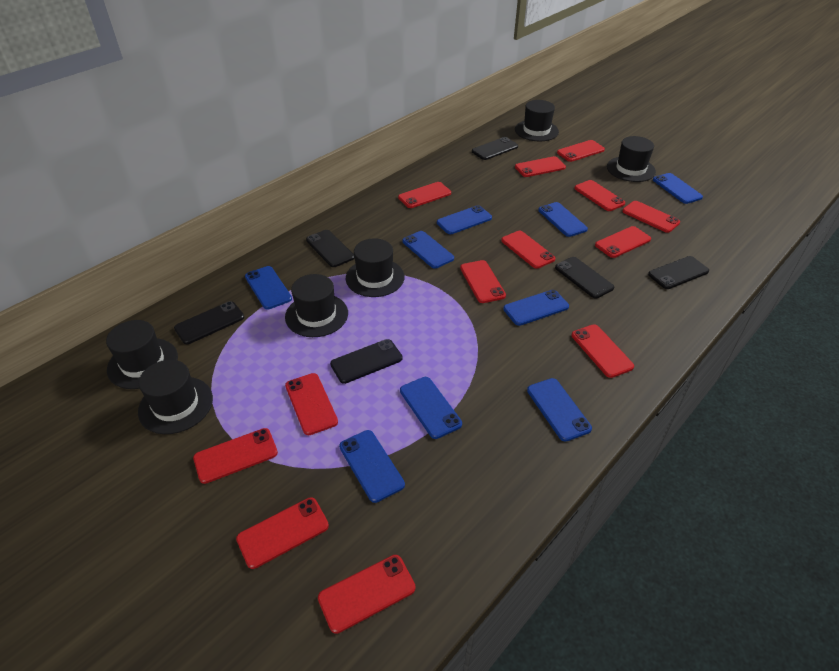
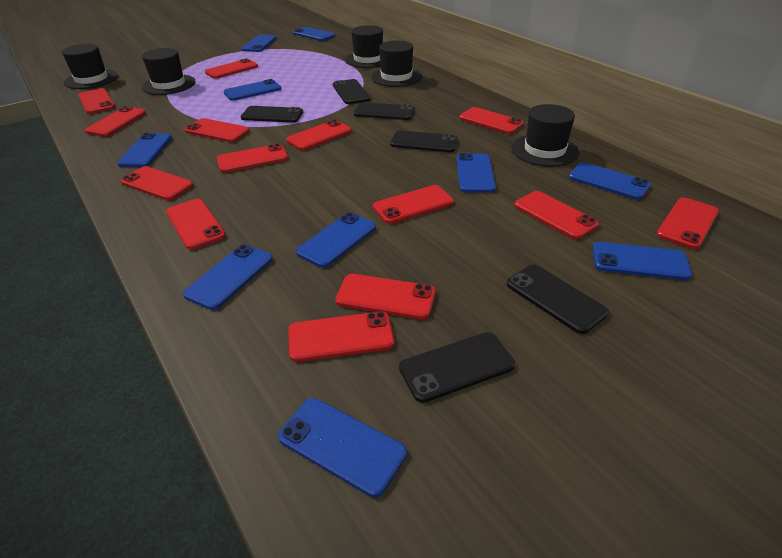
black hat: [106,320,178,389] [138,360,213,434] [285,274,348,337] [346,238,405,297] [515,100,559,141] [607,136,656,182] = 6 -> [62,44,118,89] [142,48,196,95] [345,25,383,68] [371,41,422,87] [511,104,579,167] = 5
blue phone: [245,266,292,310] [339,430,405,503] [400,377,462,439] [402,231,454,269] [437,205,492,234] [503,290,569,326] [527,378,592,442] [538,202,588,237] [653,173,703,204] = 9 -> [117,133,172,167] [183,244,273,310] [224,79,281,101] [241,35,277,52] [278,398,407,497] [293,27,335,41] [296,212,376,268] [456,153,496,192] [569,162,651,200] [593,242,692,280] = 10
red phone: [193,428,278,484] [236,497,329,569] [285,373,338,435] [318,555,416,634] [398,182,451,208] [460,260,506,303] [501,231,555,269] [515,156,566,177] [557,140,605,162] [571,324,634,378] [574,180,625,211] [595,226,651,258] [622,201,680,233] = 13 -> [78,88,115,114] [85,106,146,137] [120,166,193,200] [166,199,226,250] [185,118,249,142] [205,58,258,79] [217,143,288,173] [286,120,352,150] [288,311,394,362] [335,274,436,320] [373,185,454,224] [459,107,524,134] [514,191,599,239] [657,198,719,249] = 14

